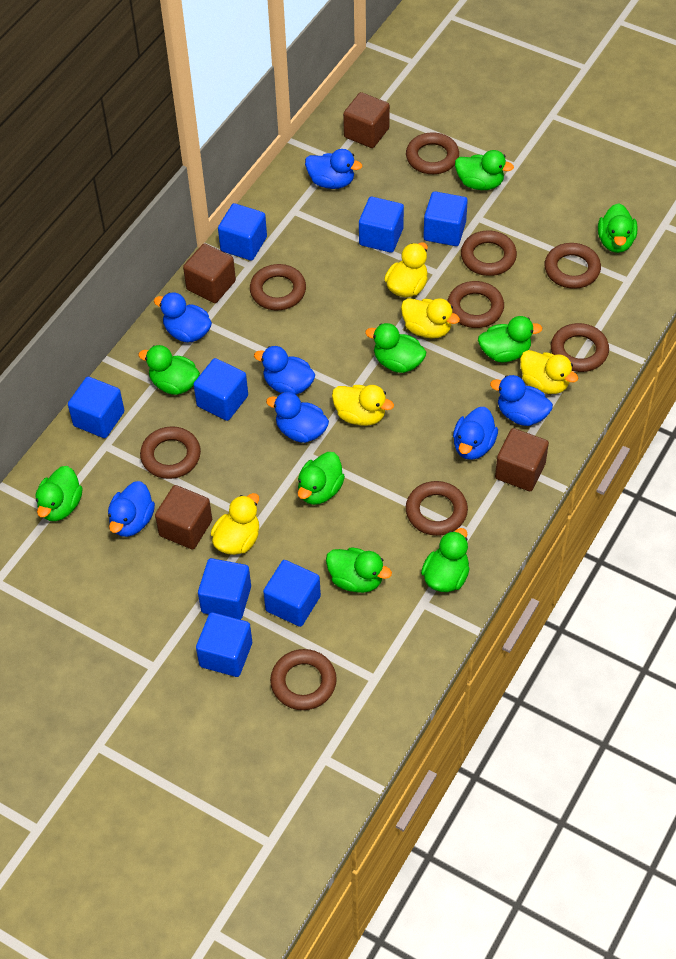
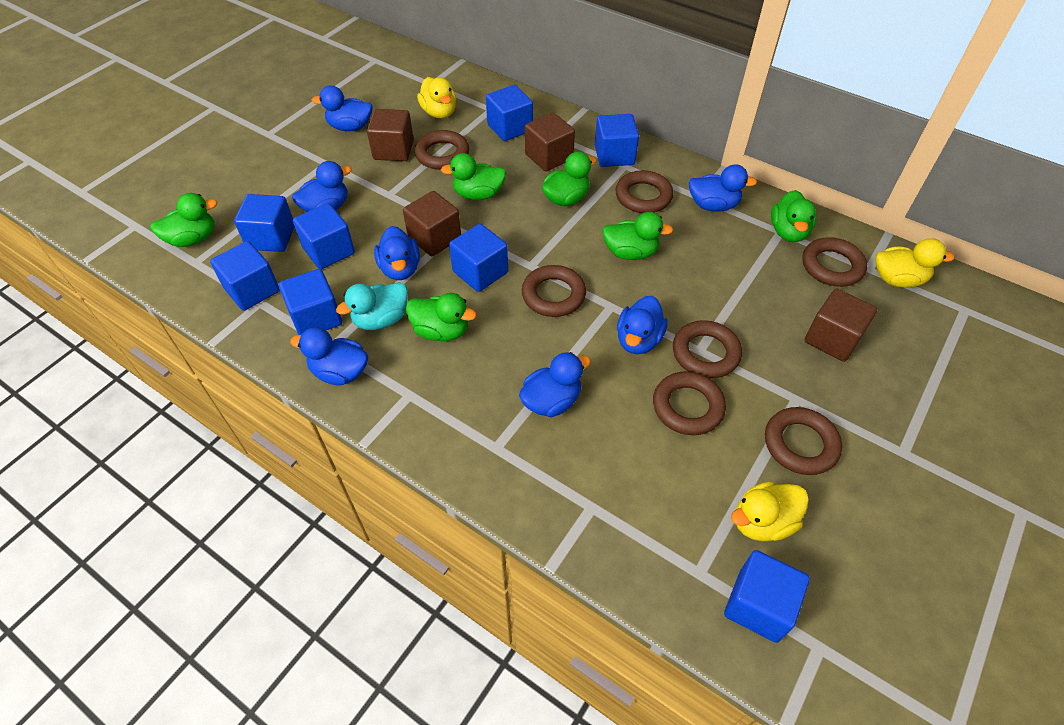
brown ring: [140,426,201,479] [250,264,306,310] [270,649,337,710] [406,132,459,174] [406,481,468,536] [447,281,504,328] [461,231,517,276] [544,243,601,289] [551,323,609,372] = 9 -> [415,130,469,170] [522,265,586,317] [615,170,673,213] [653,371,726,435] [673,320,742,378] [765,407,842,475] [802,237,867,287] = 7
green duck: [36,466,82,521] [138,345,200,395] [298,452,345,505] [326,547,392,593] [365,323,426,373] [421,528,470,592] [455,150,514,190] [478,316,542,362] [598,203,638,253] = 9 -> [150,193,217,247] [406,293,477,341] [441,153,506,200] [542,152,597,206] [602,212,673,260] [771,190,816,242] = 6
turquoise duck: none = 0 -> [336,282,408,330] = 1
yellow duck: [211,493,259,555] [332,385,394,426] [384,242,428,297] [401,298,460,338] [520,350,578,394] = 5 -> [417,77,456,119] [731,481,809,541] [875,238,954,288] = 3

